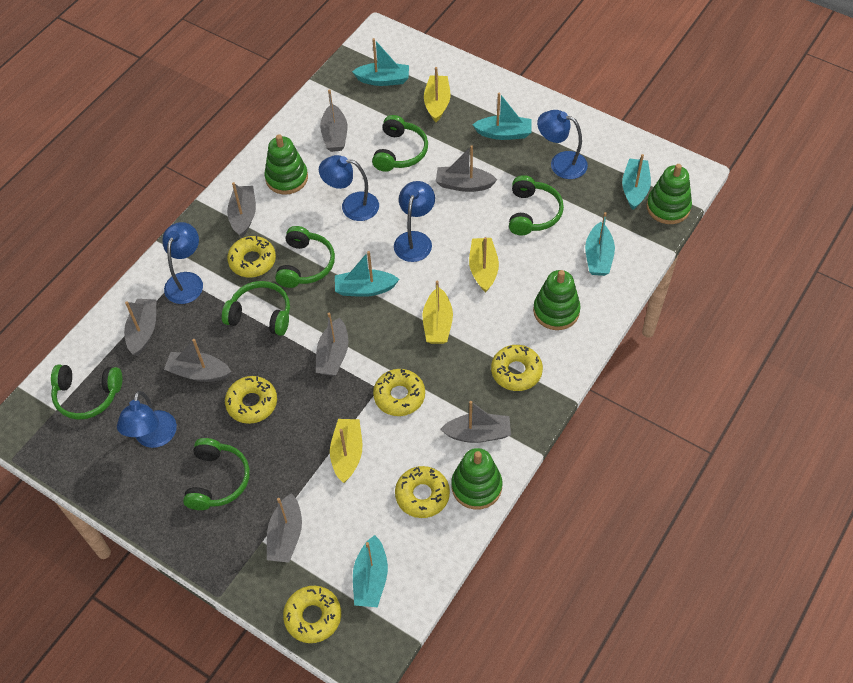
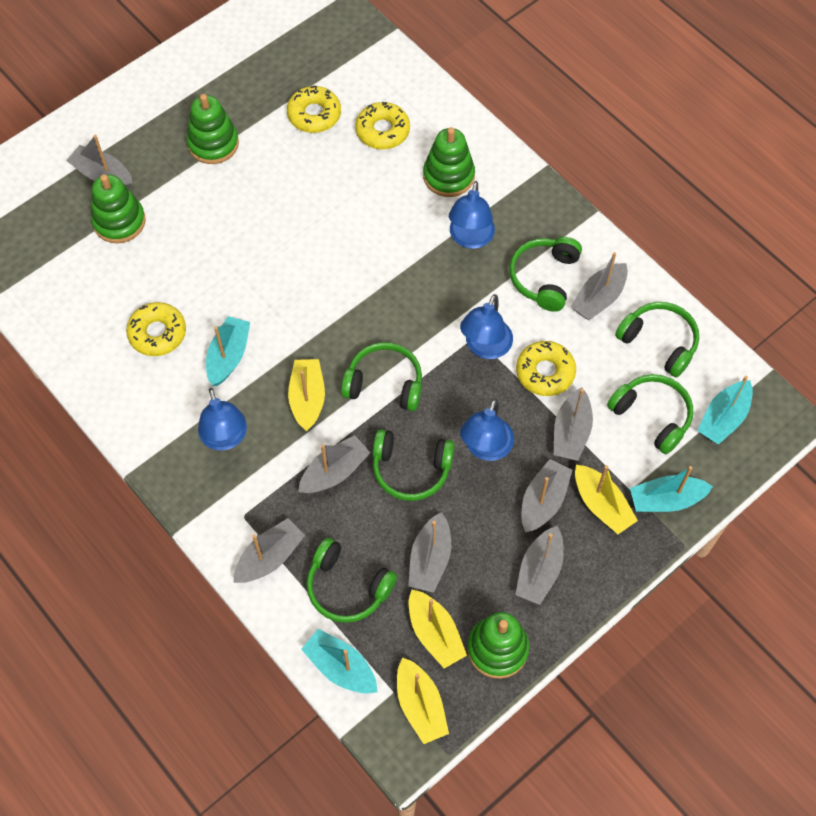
blue lamp: [117,391,177,448] [162,222,203,304] [319,155,379,221] [394,181,435,262] [537,110,588,179] = 5 -> [198,388,247,451] [449,181,495,249] [460,294,513,359] [460,399,514,461] = 4
turquoise boat: [335,251,399,297] [352,38,409,86] [353,535,388,607] [472,92,532,140] [585,212,615,276] [622,154,651,210] = 6 -> [206,316,250,386] [301,629,377,694] [630,466,713,512] [697,376,753,445] = 4
yellow donut: [225,376,277,424] [227,236,276,278] [283,586,341,643] [373,369,425,416] [395,466,450,518] [491,345,543,391] = 6 -> [126,302,186,356] [287,85,341,133] [355,102,410,149] [516,341,576,396] = 4

